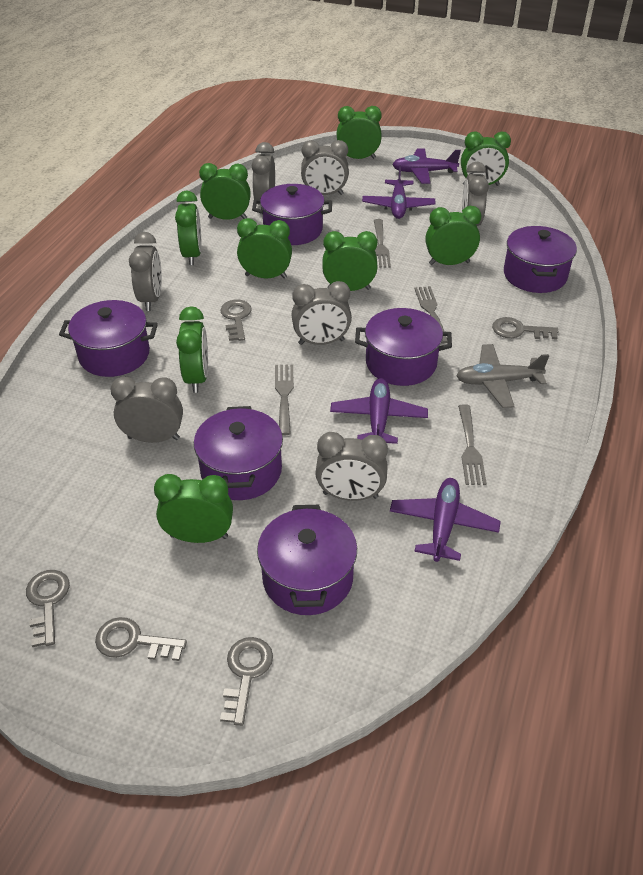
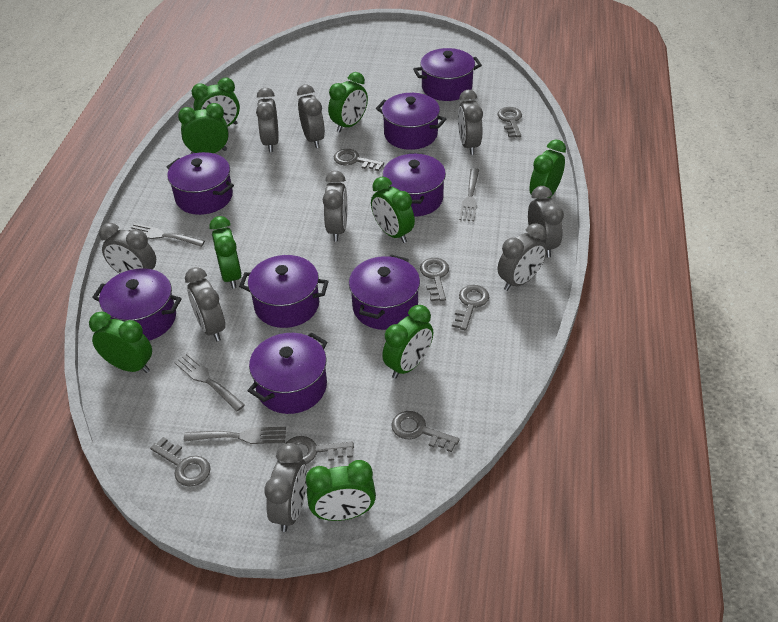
grey clock: [110,376,183,443] [129,232,162,311] [252,142,275,210] [291,281,352,345] [301,140,349,195] [315,432,388,501] [462,162,489,226] = 7 -> [99,223,156,274] [185,267,225,341] [256,88,279,152] [264,443,307,532] [297,85,325,148] [322,171,347,242] [458,90,483,155] [498,223,547,291] [528,186,564,258] = 9
grey key: [26,570,70,647] [95,617,187,661] [220,300,252,341] [220,637,273,726] [492,317,559,339] = 5 -> [150,437,211,487] [285,436,354,464] [334,149,384,171] [391,411,459,452] [420,258,449,301] [452,285,489,331] [497,107,522,138] = 7
grey plane: [456,344,549,408] = 1 -> none = 0
purple plane: [330,378,428,444] [362,165,435,219] [390,478,501,562] [392,148,461,184] = 4 -> none = 0
purple pot: [59,300,158,377] [194,406,283,500] [252,184,332,245] [257,505,357,615] [355,308,452,386] [504,226,577,293] = 6 -> [92,268,182,341] [167,152,234,215] [239,255,329,328] [248,332,327,414] [349,255,420,330] [376,93,446,150] [383,153,446,217] [413,48,482,101] = 8

